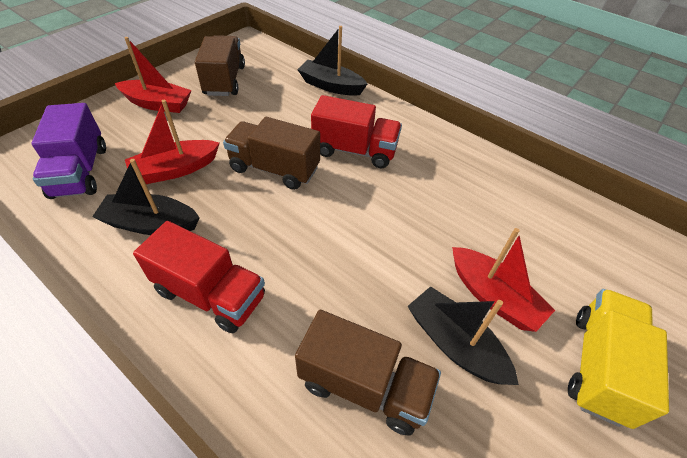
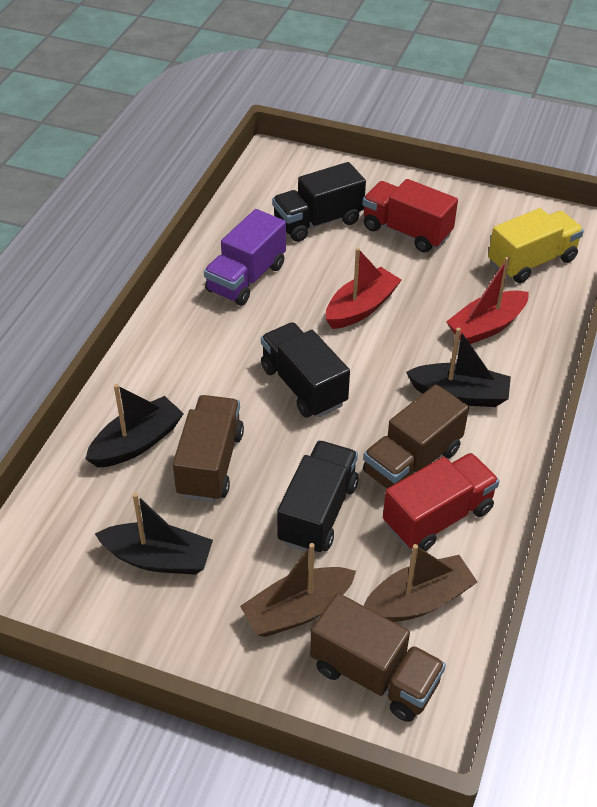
black truck: none = 0 -> [261,322,350,418] [272,162,366,242] [277,440,358,554] = 3
brown boat: none = 0 -> [240,543,356,637] [364,544,478,622] = 2
red boat: [115,37,192,113] [125,100,220,184] [452,228,555,332] = 3 -> [326,248,402,329] [446,257,529,344] = 2

